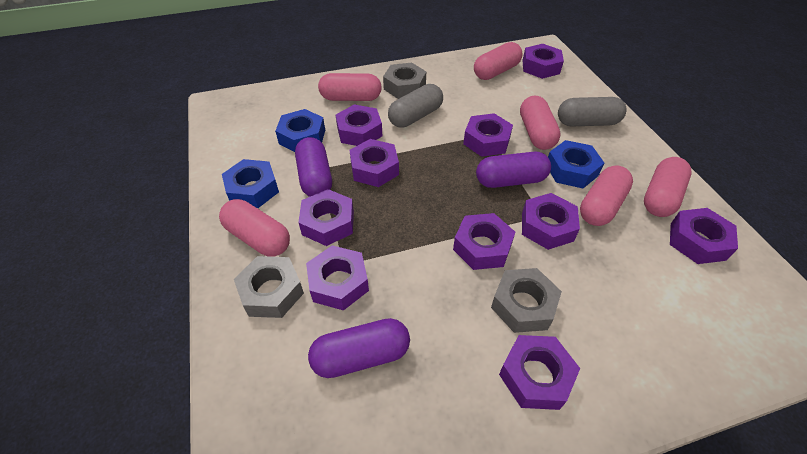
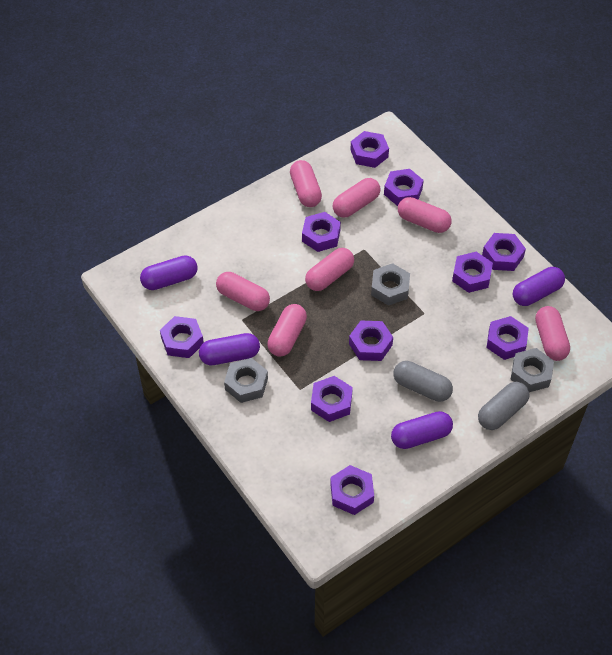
blue nut: [222,159,279,208] [275,109,325,152] [548,140,604,188] = 3 -> none = 0
pink capsule: [219,199,290,257] [318,73,382,101] [474,42,523,80] [520,96,561,150] [580,166,633,226] [644,157,691,217] = 6 -> [216,272,270,311] [267,304,307,357] [290,160,322,207] [305,248,354,291] [333,178,380,218] [398,197,452,233] [535,306,570,361] = 7
purple capsule: [295,137,332,197] [308,318,410,378] [476,151,551,188] = 3 -> [140,255,198,290] [199,333,260,365] [391,411,453,449] [513,267,565,306] = 4

